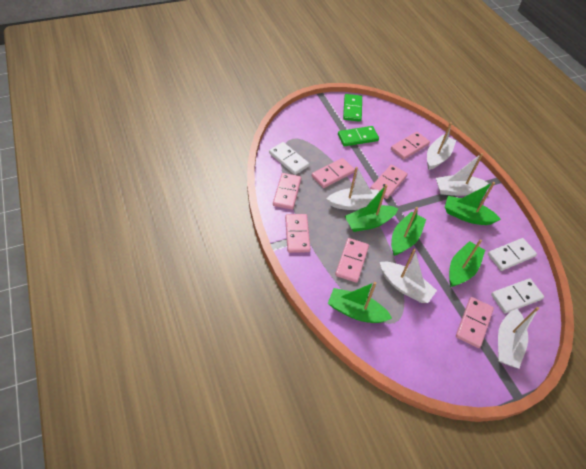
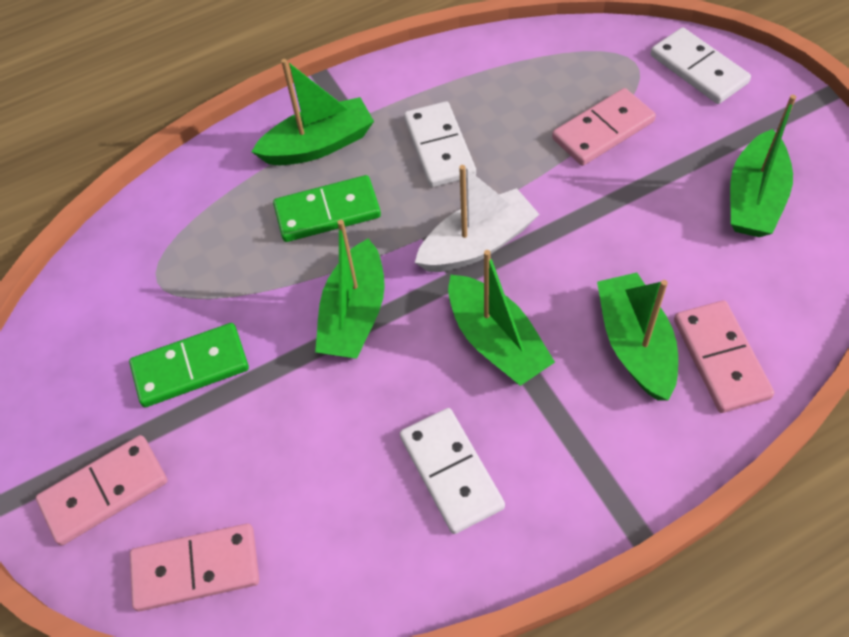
pink domino: [273,173,301,210] [285,214,310,253] [312,158,355,188] [335,238,369,283] [370,165,408,199] [391,132,430,160] [456,297,494,348] = 7 -> [36,435,167,546] [130,524,259,612] [552,88,656,166] [674,300,774,413] = 4
white boat: [326,167,379,210] [380,249,437,303] [427,122,456,170] [436,153,488,196] [498,307,539,369] = 5 -> [415,165,540,272] = 1

